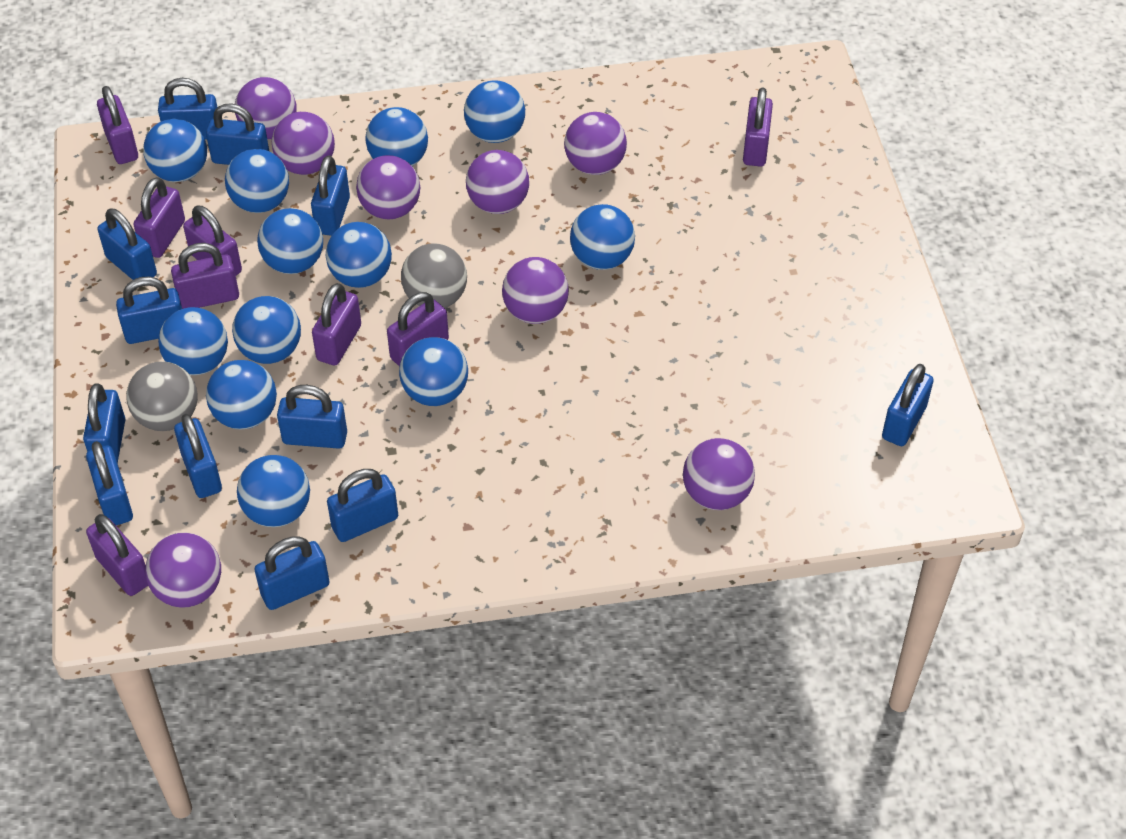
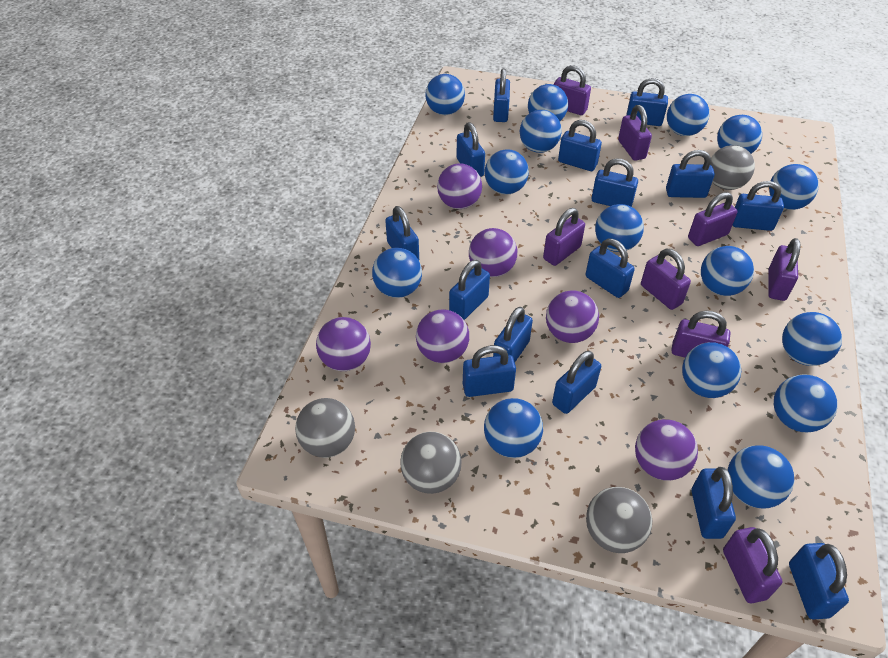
blue ball: [143,119,207,182] [158,307,228,375] [206,360,277,429] [225,149,289,213] [232,296,301,364] [237,455,310,527] [257,208,323,274] [326,222,392,288] [366,107,428,166] [399,337,468,406] [464,80,525,143] [570,204,635,270] = 12 -> [372,248,422,298] [425,74,465,115] [484,398,543,458] [485,149,529,194] [520,110,562,153] [528,84,568,121] [595,204,644,252] [667,94,710,136] [682,342,741,398] [701,246,754,296] [717,115,762,154] [728,445,794,509] [769,164,819,210] [774,374,838,432] [782,312,842,366] = 15
blue padlock: [83,383,126,463] [86,441,133,525] [98,208,157,280] [116,277,182,344] [158,78,217,139] [174,414,222,498] [206,103,269,165] [255,536,330,610] [277,385,347,449] [311,155,350,236] [327,469,398,542] [882,364,934,446] = 12 -> [385,206,419,260] [449,260,490,320] [457,122,485,177] [463,345,516,397] [493,68,510,122] [493,307,533,362] [552,351,601,414] [558,120,602,171] [586,239,635,298] [591,158,638,207] [626,78,668,126] [666,150,715,198] [691,467,736,539] [732,181,784,231] [789,543,849,619] = 15
grey ball: [126,361,198,431] [401,243,467,308] = 2 -> [295,398,355,458] [400,432,462,494] [586,487,652,553] [710,145,755,190] = 4
purple ball: [145,533,221,608] [235,77,297,140] [272,112,335,175] [356,155,420,220] [466,150,529,214] [502,257,569,324] [564,112,627,175] [683,438,755,510] = 8 -> [316,317,371,371] [416,309,469,363] [437,163,482,209] [469,228,517,277] [546,290,599,343] [635,419,698,481] = 6

